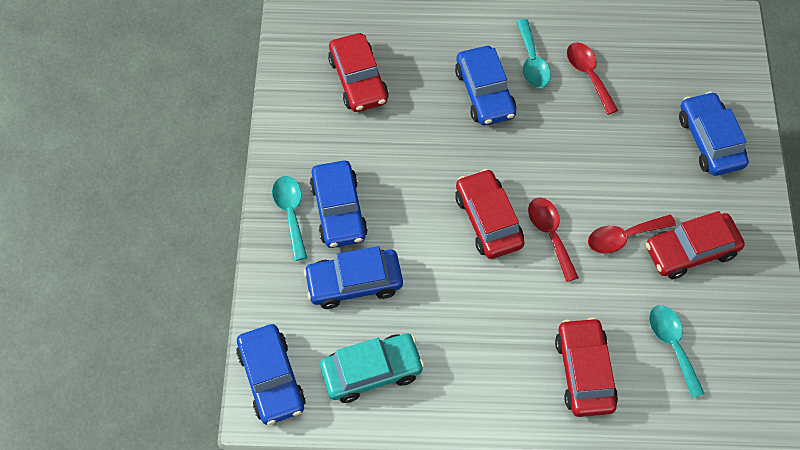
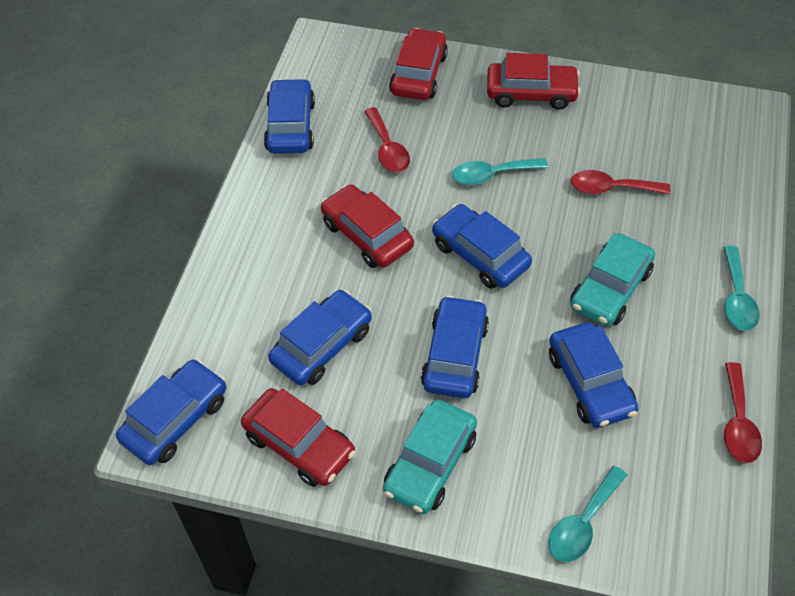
blue car: [236,324,306,425] [304,246,403,309] [310,160,368,248] [455,46,517,126] [679,91,749,176] = 5 -> [116,359,226,465] [264,78,315,154] [268,290,372,385] [421,295,489,398] [432,204,532,289] [549,322,638,428] = 6
turquoise car: [320,333,424,403] = 1 -> [383,399,477,514] [570,233,655,326] = 2

